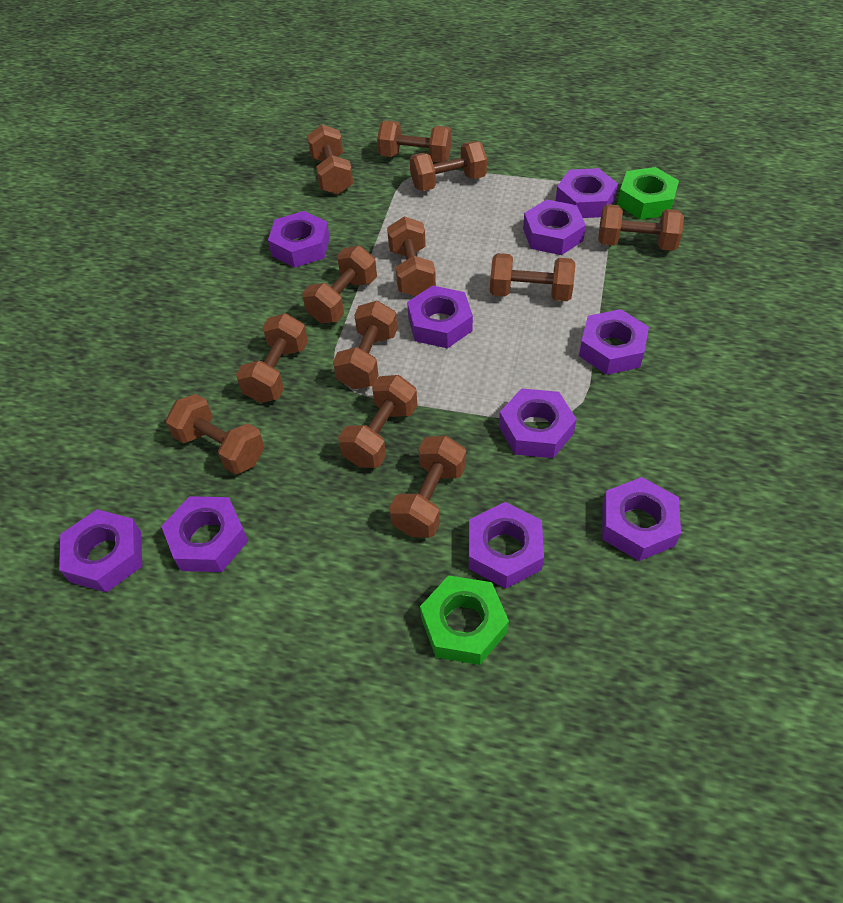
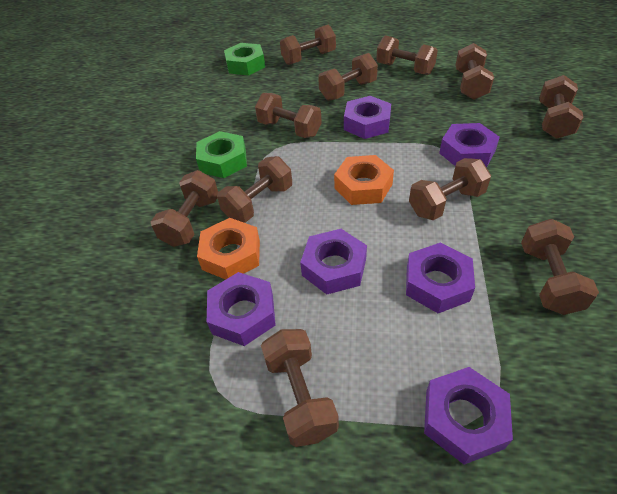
brown dumbbell: [166,394,265,474] [236,313,308,403] [302,245,377,323] [307,125,353,194] [333,301,398,390] [338,375,417,468] [377,121,452,162] [387,216,436,296] [389,436,466,538] [410,141,487,191] [490,253,575,301] [598,204,684,251] = 12 -> [151,170,218,247] [217,156,292,223] [255,93,322,138] [261,329,339,447] [280,25,336,65] [318,53,378,101] [376,35,438,75] [409,158,491,220] [456,43,494,100] [521,219,599,315] [539,75,584,139] = 11
orange nut: none = 0 -> [197,218,260,280] [334,155,394,205] = 2
purple nut: [59,509,142,593] [161,496,248,572] [268,211,330,268] [407,285,473,348] [469,502,544,589] [499,388,577,458] [523,199,586,255] [556,168,618,218] [579,309,649,375] [602,477,681,561] = 10 -> [207,272,276,346] [300,229,367,295] [344,96,391,139] [406,243,475,313] [424,367,513,464] [439,123,500,167] = 6

